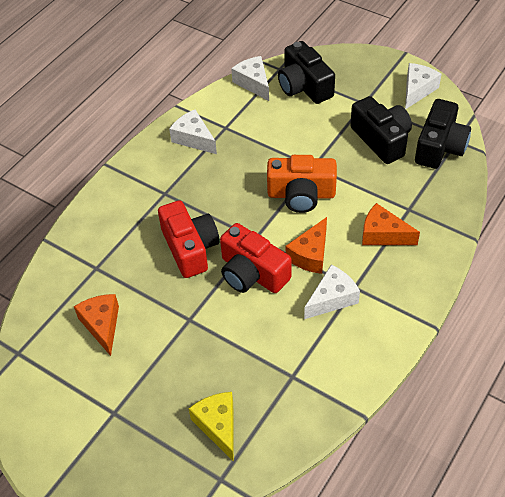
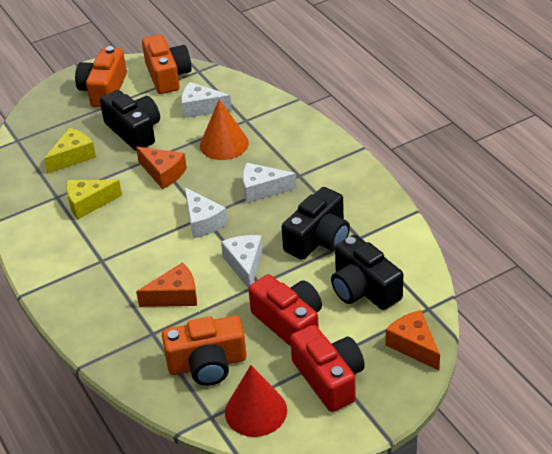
orange camera: [267,155,337,213] = 1 -> [75,46,127,107] [142,34,192,94] [162,316,247,386] = 3
orange cone: none = 0 -> [200,99,249,160] = 1
red cone: none = 0 -> [225,365,287,437] = 1
yellow cheese: [189,392,234,462] = 1 -> [44,128,96,173] [66,180,122,219] = 2

